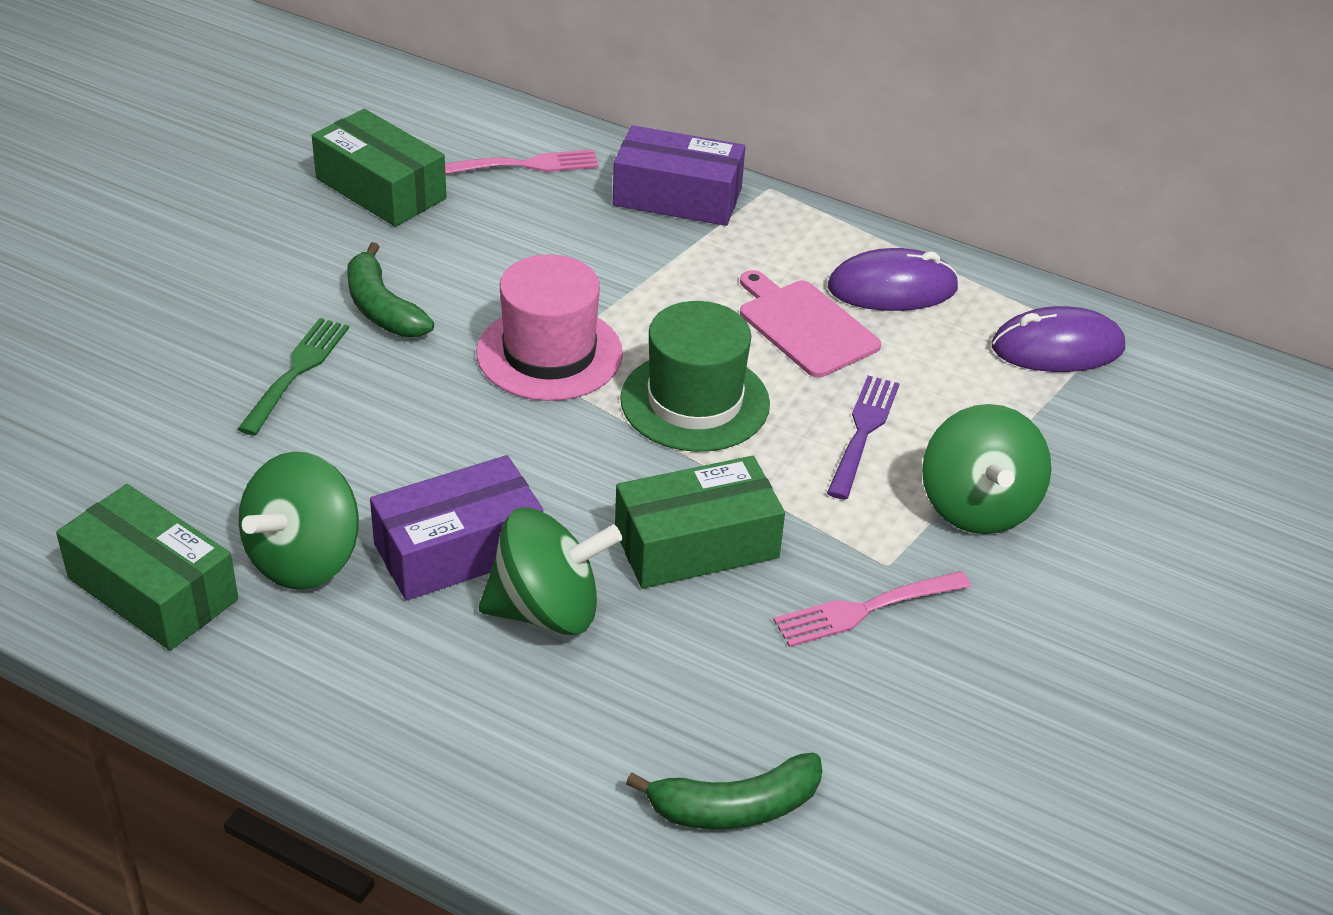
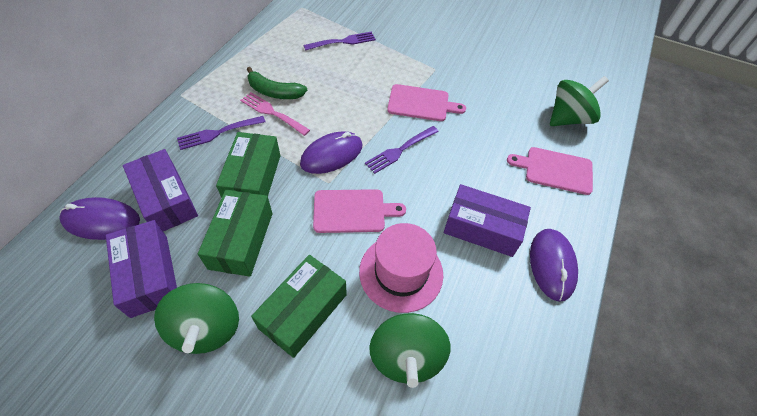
green banana: [347,242,434,337] [626,753,822,829] = 2 -> [247,67,307,99] = 1
green fork: [238,318,349,435] = 1 -> none = 0
green hat: [620,301,770,452] = 1 -> none = 0
pink cutting board: [740,270,881,378] = 1 -> [313,189,406,233] [387,84,466,121] [507,147,593,195] = 3
pink fork: [445,149,599,174] [773,571,971,647] = 2 -> [240,92,310,136] = 1
purple box: [370,455,543,601] [613,125,745,226] = 2 -> [106,220,177,318] [123,149,198,231] [444,184,531,257] = 3
purple fork: [827,375,900,500] = 1 -> [177,116,265,150] [304,32,376,51] [365,126,439,174] = 3
purple mouse: [828,248,959,311] [992,306,1125,372] = 2 -> [59,197,140,240] [300,131,362,174] [530,229,578,302] = 3

